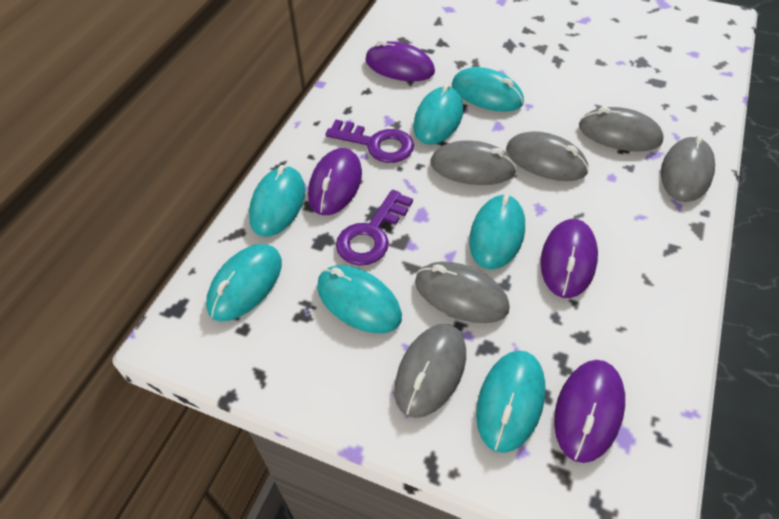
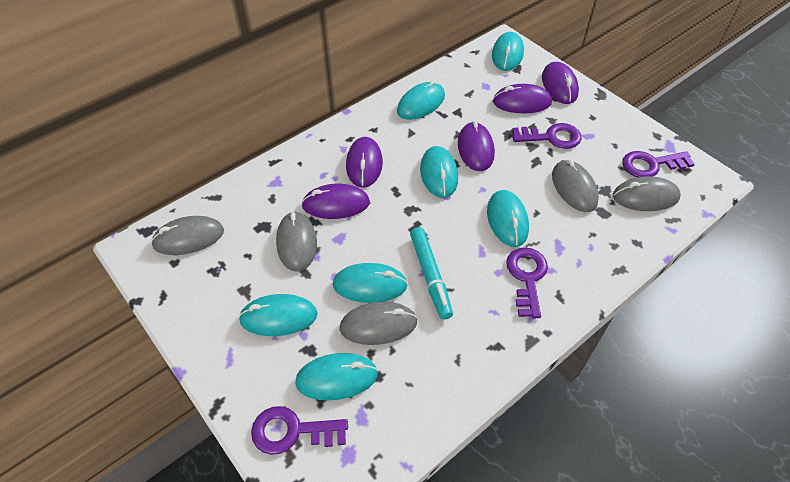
grey mouse: [394,324,466,418] [415,262,510,323] [430,140,517,185] [506,131,589,181] [579,107,664,151] [661,135,715,202] = 6 -> [151,216,224,255] [276,211,317,272] [339,302,417,345] [552,159,599,212] [613,176,681,211] = 5
purple key: [326,120,414,163] [336,190,413,265] = 2 -> [251,406,348,455] [506,247,548,318] [512,123,582,149] [622,151,695,178] = 4
purple mouse: [308,148,362,215] [365,40,435,81] [541,219,598,298] [554,360,625,463] = 4 -> [301,184,370,219] [346,137,383,188] [458,121,495,171] [493,84,552,114] [542,62,579,104] = 5
turquoise marker: none = 0 -> [410,227,453,320] = 1

